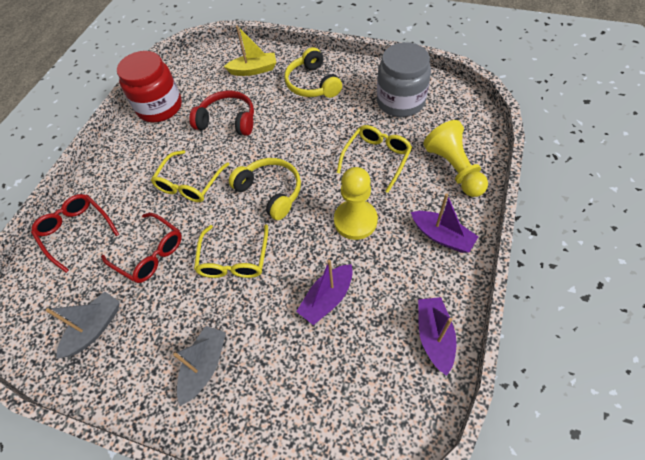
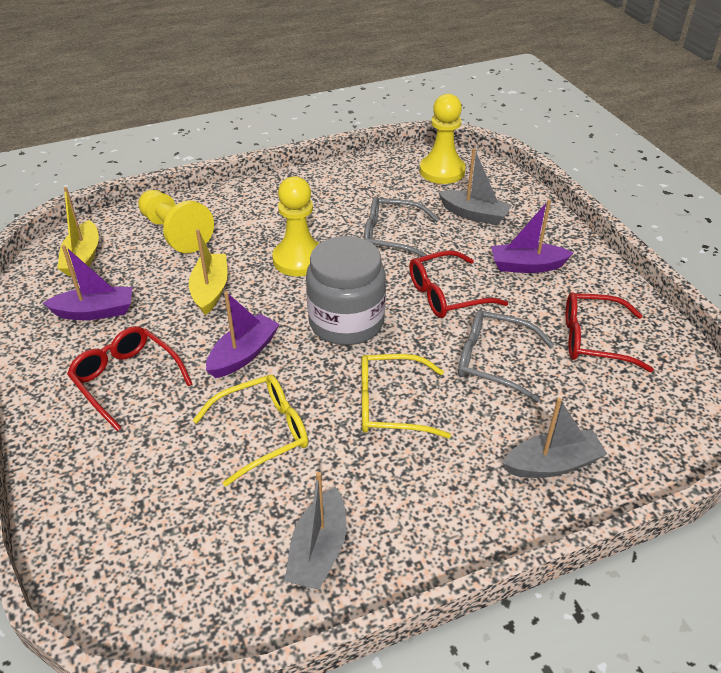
grey boat: [46,292,120,359] [173,326,226,406] = 2 -> [285,472,346,589] [439,148,512,225] [502,398,607,478] = 3
grey glasses: none = 0 -> [364,196,439,262] [458,310,554,402] = 2
red glasses: [31,194,119,273] [101,213,182,283] = 2 -> [67,326,192,431] [409,250,508,318] [566,292,654,372] = 3
red headphones: [189,91,254,136] = 1 -> none = 0
red jar: [117,51,182,122] = 1 -> none = 0
yellow boat: [224,26,276,76] = 1 -> [57,187,99,276] [189,229,228,315] = 2
yellow glasses: [151,150,229,202] [194,224,268,278] [337,125,412,193] = 3 -> [193,375,308,487] [362,354,451,438] = 2
yellow headphones: [229,158,301,220] [285,47,342,98] = 2 -> none = 0
yellow pawn: [334,167,378,240] [423,120,488,197] = 2 -> [138,190,214,253] [273,176,320,276] [420,94,466,184] = 3

